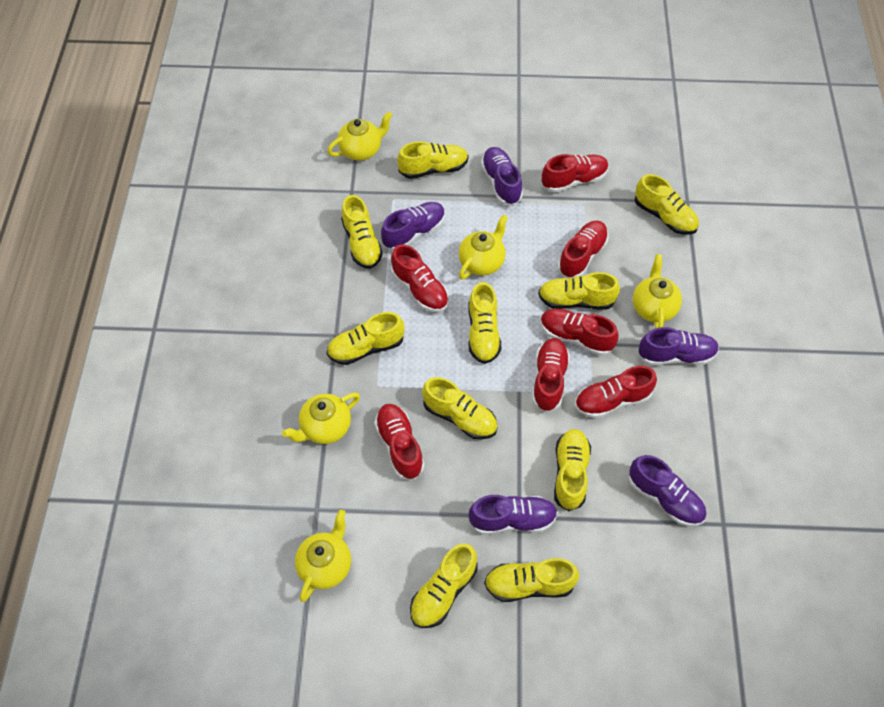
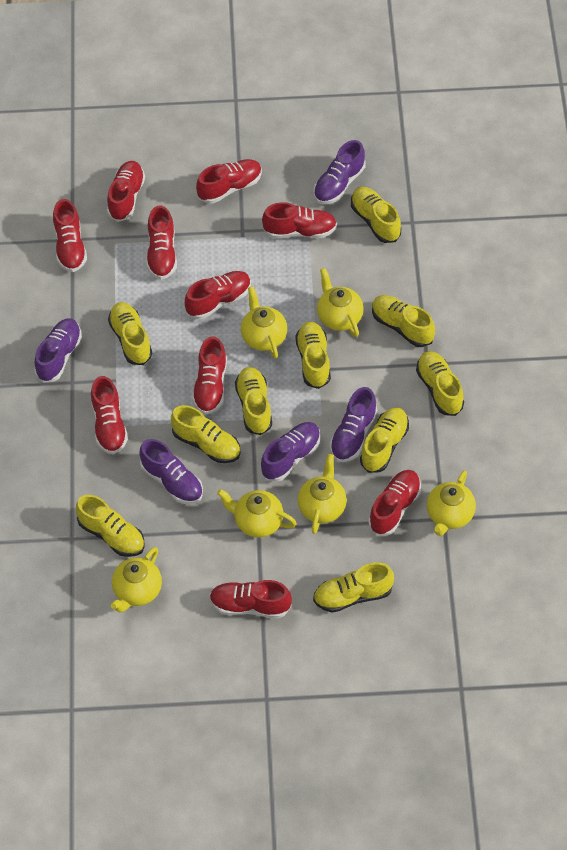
red shoe: [374,404,424,480] [391,244,449,313] [532,338,570,413] [540,309,619,356] [542,154,609,193] [558,220,608,279] [575,366,657,418] = 7 -> [53,199,87,272] [91,376,128,454] [107,161,145,222] [147,205,177,280] [185,271,251,319] [192,336,227,414] [196,159,262,204] [209,580,292,618] [262,202,337,238] [368,470,421,535] = 10
yellow teapot: [282,393,360,444] [295,510,351,602] [327,111,393,160] [459,215,508,280] [633,254,682,328] = 5 -> [111,547,162,612] [217,489,297,537] [241,286,287,359] [298,454,347,534] [317,268,364,337] [427,470,476,536] = 6

